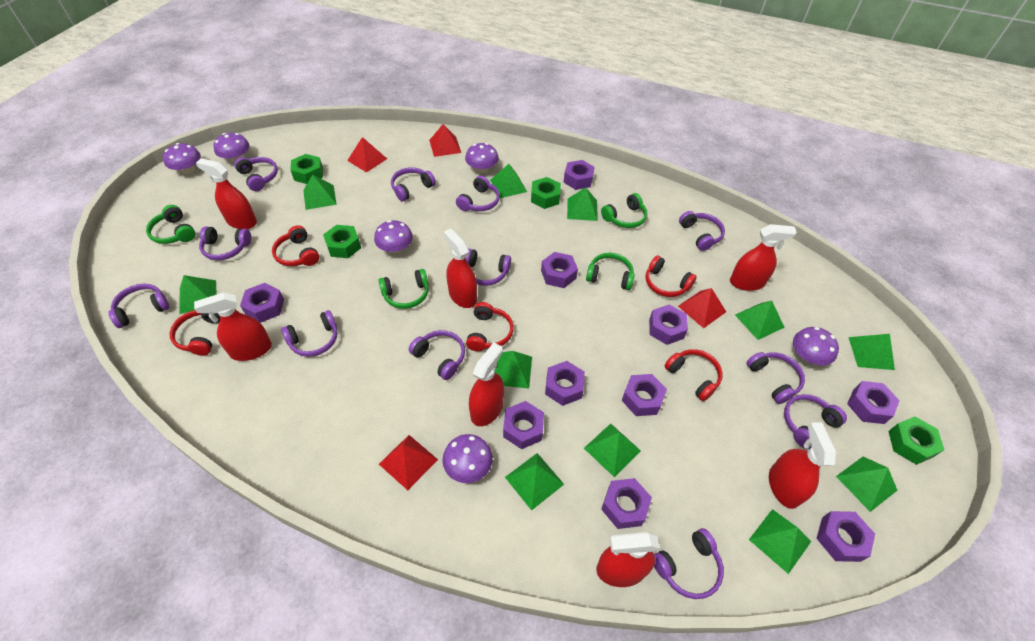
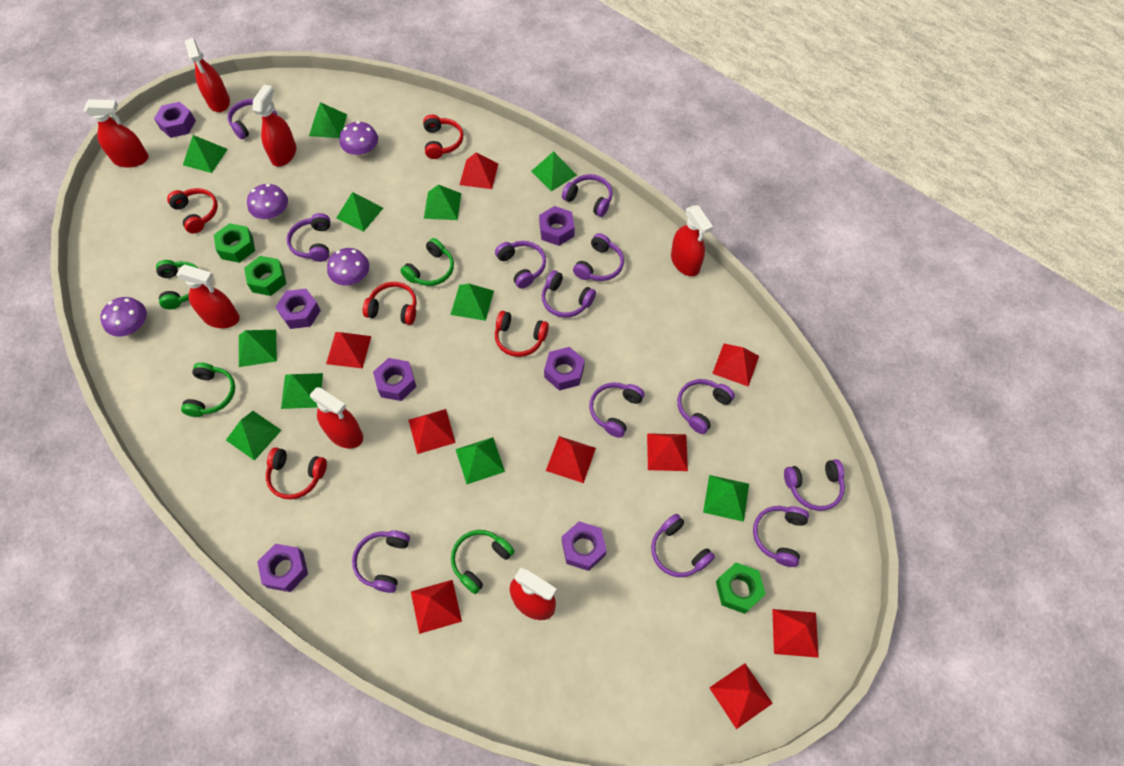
green nut: [290,154,323,184] [323,225,361,258] [531,177,561,209] [888,417,944,465] = 4 -> [214,223,255,263] [244,256,286,296] [716,562,766,614] = 3
purple mushroom: [163,143,201,174] [214,133,249,162] [374,220,413,253] [442,434,493,483] [465,143,499,173] [793,327,839,365] = 6 -> [100,297,147,336] [247,184,288,219] [327,248,369,286] [340,121,378,156] = 4
purple nut: [240,283,284,323] [503,401,544,449] [541,252,578,288] [545,361,585,406] [564,160,595,190] [601,478,652,529] [622,374,667,416] [649,305,688,345] [816,511,875,562] [847,381,900,424] = 10 -> [154,102,196,138] [257,544,308,592] [276,289,321,329] [373,358,416,401] [539,206,575,246] [544,347,585,391] [562,521,607,571] = 7
red pyramid: [347,137,387,173] [379,435,438,490] [429,124,461,157] [678,288,726,328] = 4 -> [326,332,371,369] [408,409,456,454] [411,580,462,634] [460,152,498,189] [546,436,596,483] [647,433,688,471] [709,663,773,729] [712,344,759,387] [772,609,819,658] = 9

